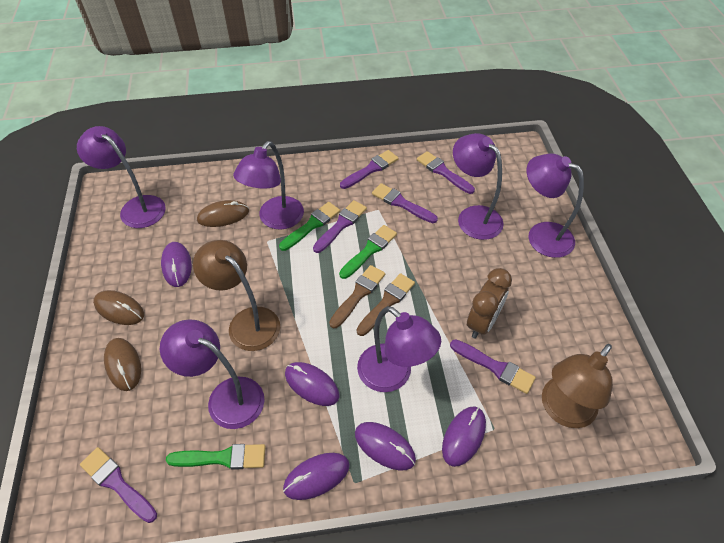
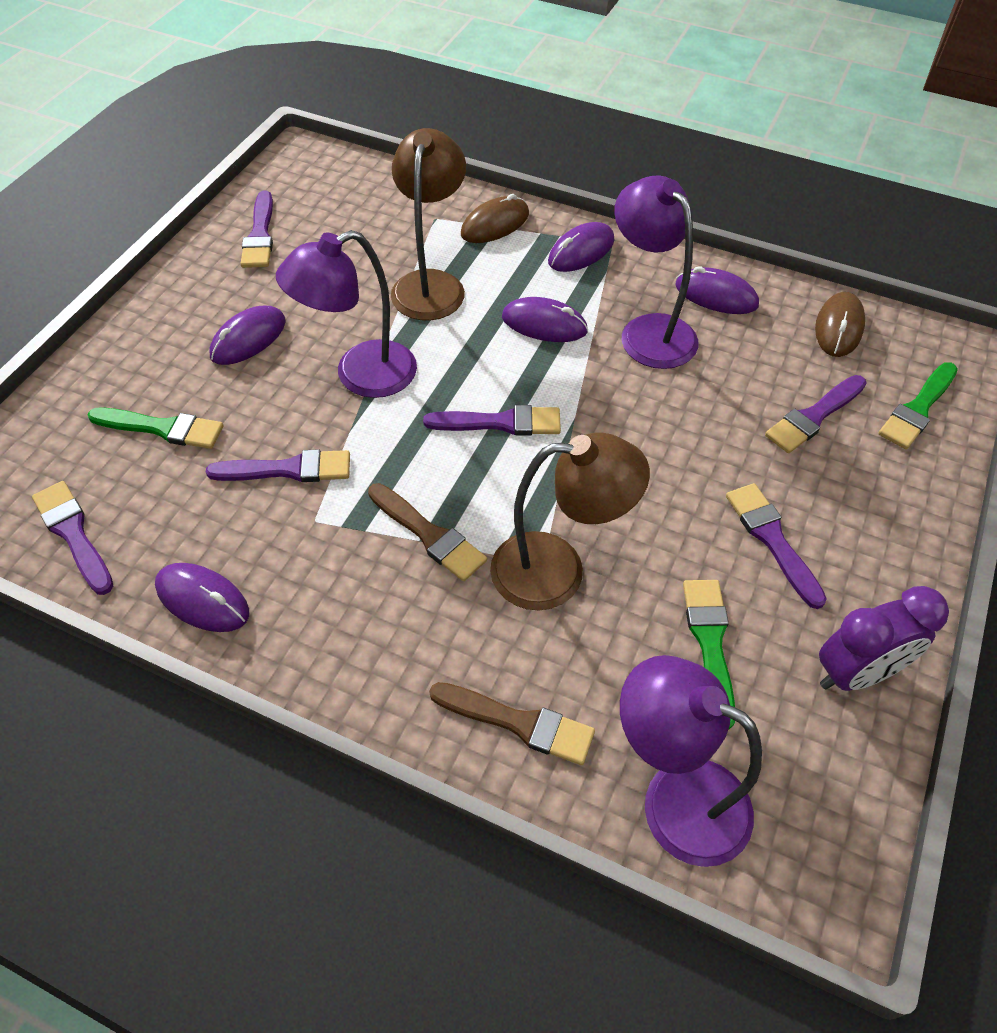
brown clock: [467,268,512,339] = 1 -> none = 0
brown mouse: [93,290,144,325] [104,338,141,391] [197,200,249,227] = 3 -> [461,194,529,243] [815,292,865,357] = 2
purple clock: none = 0 -> [819,586,949,691] = 1
purple lamp: [77,126,166,228] [160,319,265,429] [233,141,304,230] [357,306,441,392] [453,133,504,240] [527,154,584,258] = 6 -> [276,230,417,398] [614,176,698,369] [620,655,762,867] = 3

